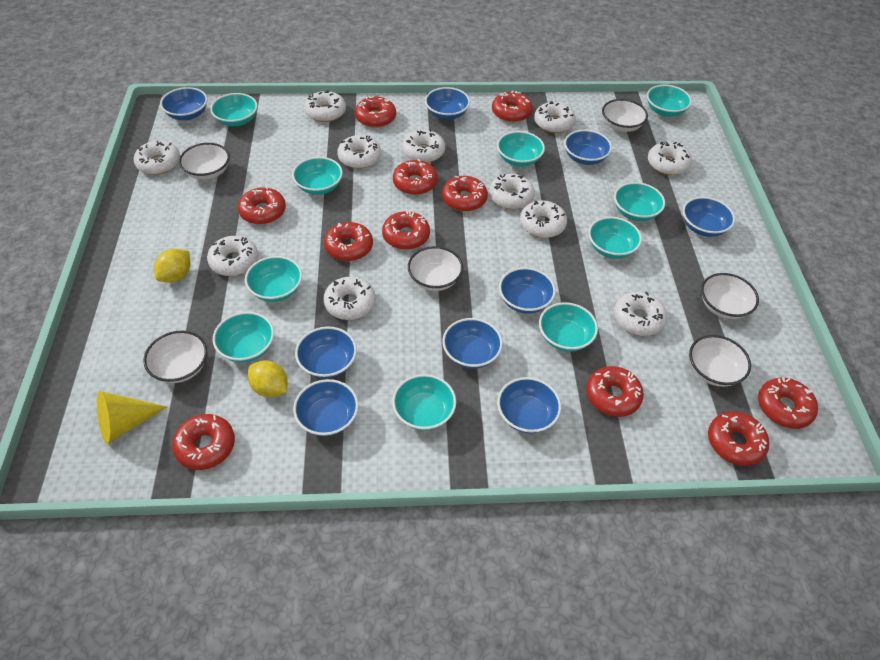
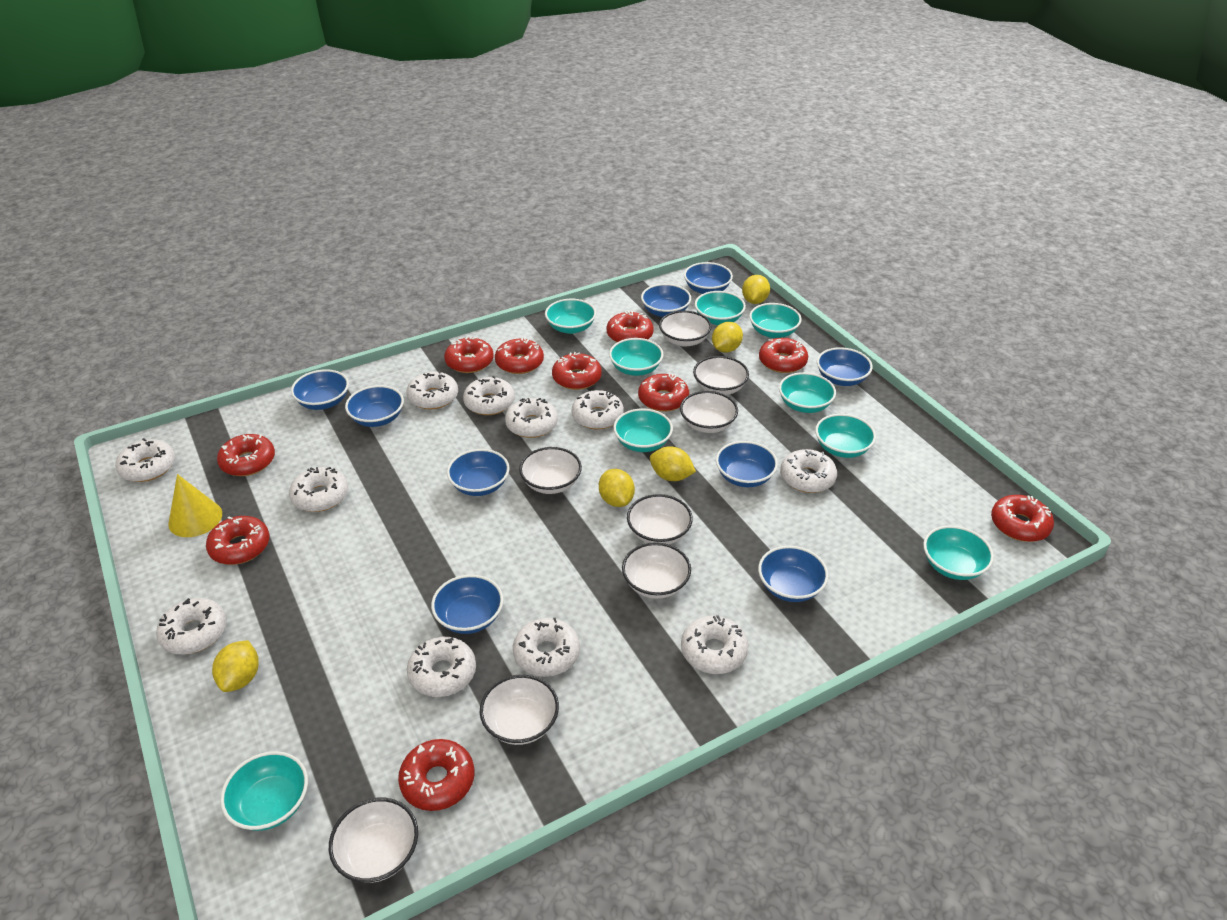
red donut: [172,414,235,470] [238,186,286,224] [324,222,373,261] [355,96,396,128] [382,210,430,250] [393,159,438,195] [442,176,488,212] [492,91,533,122] [586,366,644,417] [708,411,769,466] [758,377,818,429] = 11 -> [206,516,270,565] [217,434,275,476] [398,739,474,811] [444,336,494,373] [495,338,544,374] [552,352,602,390] [606,311,654,342] [638,373,689,412] [759,338,808,373] [991,495,1054,542] = 10
turquoise bowl: [210,93,258,126] [213,312,274,362] [245,256,302,302] [292,157,343,195] [392,374,456,431] [497,131,545,167] [539,302,598,352] [588,217,642,259] [614,182,665,221] [647,85,692,117] = 10 -> [220,751,308,831] [545,299,596,334] [609,338,663,376] [613,408,673,452] [695,291,746,325] [749,303,802,338] [779,372,836,413] [815,414,876,458] [923,526,994,580] = 9
white bowl: [144,331,207,383] [179,143,230,180] [408,246,463,291] [602,99,648,132] [689,335,751,387] [701,273,759,319] = 6 -> [329,798,418,883] [480,675,559,745] [519,447,582,494] [622,542,691,599] [627,494,693,544] [659,311,711,347] [680,391,738,433] [693,356,749,395] = 8
yellow lemon: [154,249,190,283] [248,360,287,397] = 2 -> [212,640,259,692] [599,469,635,507] [650,446,696,481] [712,322,743,353] [742,275,770,304] = 5

